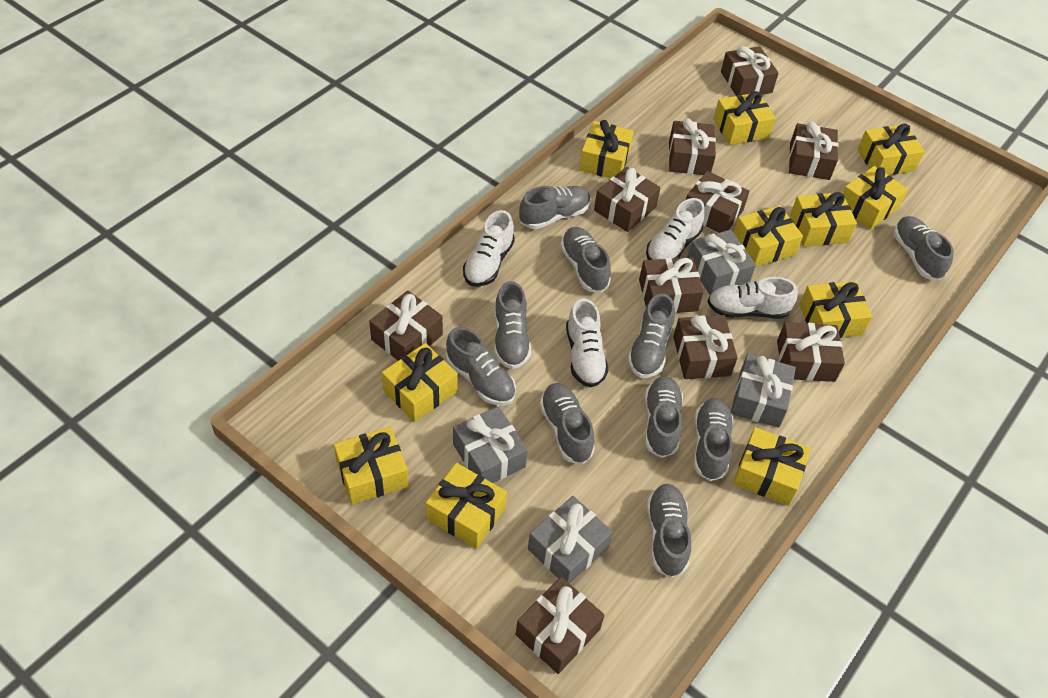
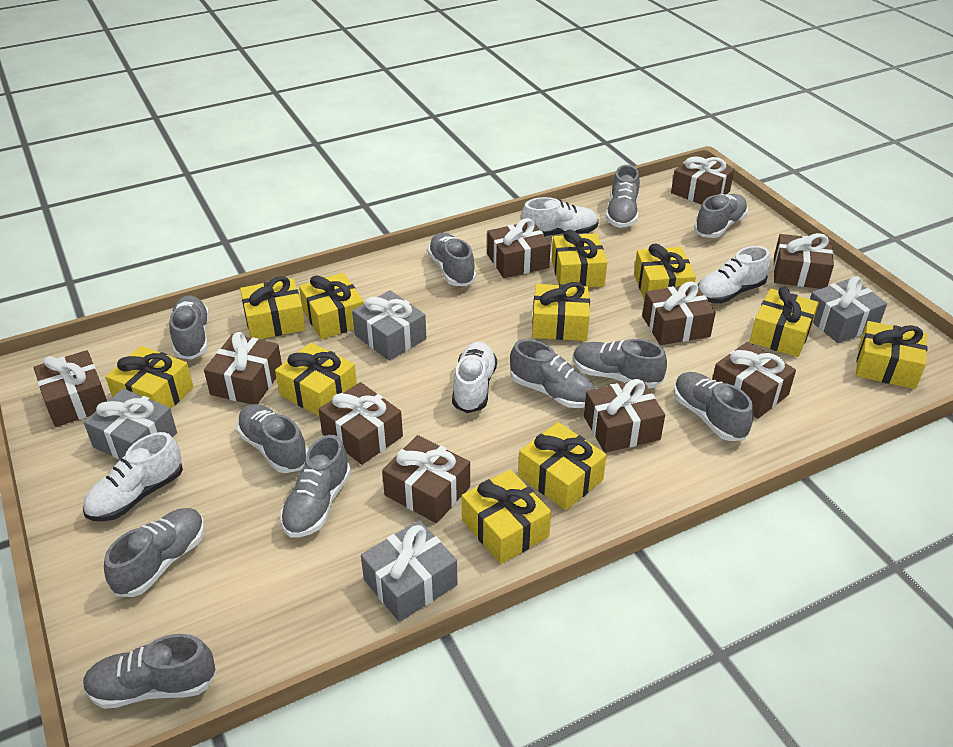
grey shoe: [446,327,516,406] [494,281,531,369] [519,186,591,229] [540,383,595,464] [560,227,611,293] [628,294,675,378] [645,376,683,458] [647,484,691,578] [694,398,733,481] [893,216,954,281] = 10 -> [83,634,216,709] [104,508,204,597] [169,296,209,359] [237,404,308,473] [280,435,351,537] [427,233,476,286] [510,339,595,408] [573,339,667,389] [606,165,640,228] [674,372,754,441] [694,194,748,238] = 11

